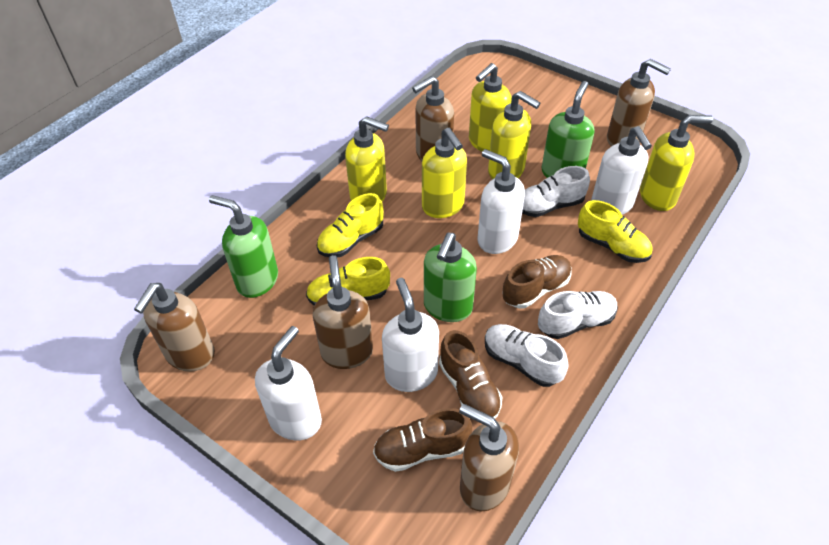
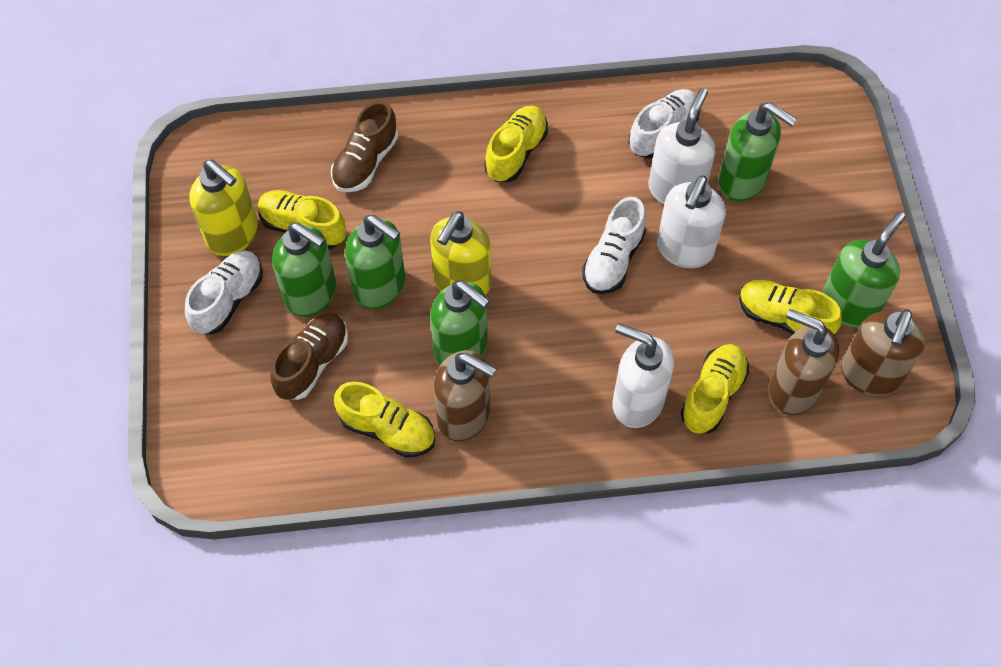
brown shoe: [373,408,472,472] [439,330,502,418] [502,255,572,309] = 3 -> [270,313,348,400] [331,101,398,192] = 2
brown soap dispenser: [134,283,215,372] [313,255,373,369] [412,76,454,161] [459,404,519,511] [607,59,671,146] = 5 -> [433,350,497,441] [769,309,839,415] [841,309,925,396] = 3
green soap dispenser: [209,195,278,298] [424,233,477,322] [541,81,594,178] = 3 -> [272,222,336,317] [345,215,405,309] [430,281,490,365] [718,102,797,202] [822,212,906,328] = 5
white soap dispenser: [255,326,322,441] [382,278,439,392] [478,149,525,254] [591,126,652,215] = 4 -> [612,323,674,428] [648,88,715,205] [657,176,726,269] = 3
yellow shoe: [306,257,390,305] [317,193,384,257] [578,200,653,263] = 3 -> [258,190,346,249] [334,382,435,457] [484,106,548,182] [680,344,749,434] [739,280,842,335] = 5
yellow soap dispenser: [345,116,389,202] [422,128,467,218] [469,63,512,151] [488,91,540,179] [640,115,713,211] = 5 -> [189,159,258,256] [430,211,491,296] = 2

